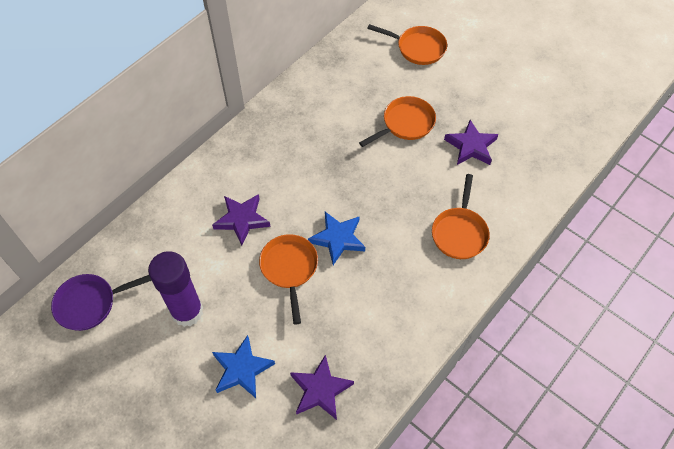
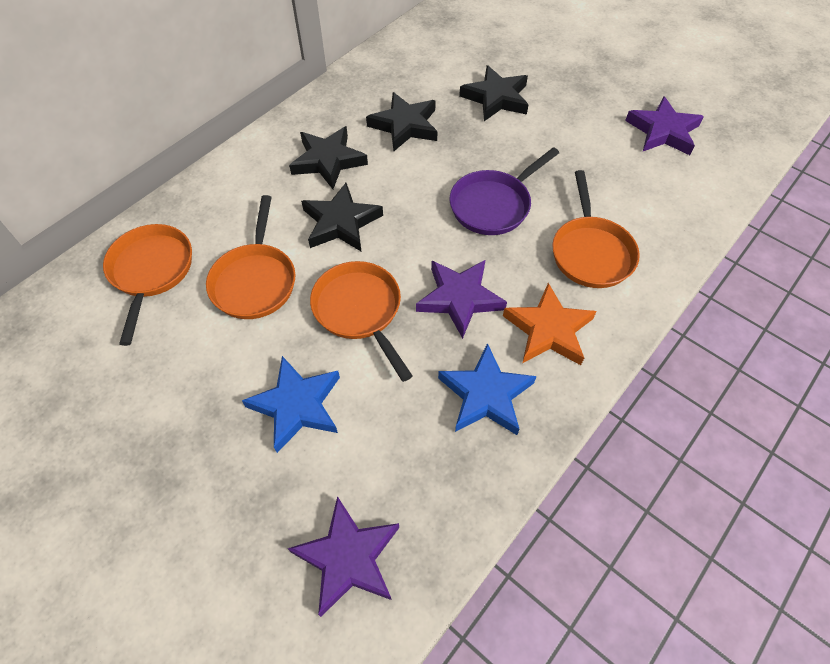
black star: none = 0 -> [289,126,368,189] [301,183,383,251] [366,92,438,151] [459,65,528,121] = 4
orange star: none = 0 -> [503,283,597,365] = 1
purple glue stick: [148,251,203,327] = 1 -> none = 0

